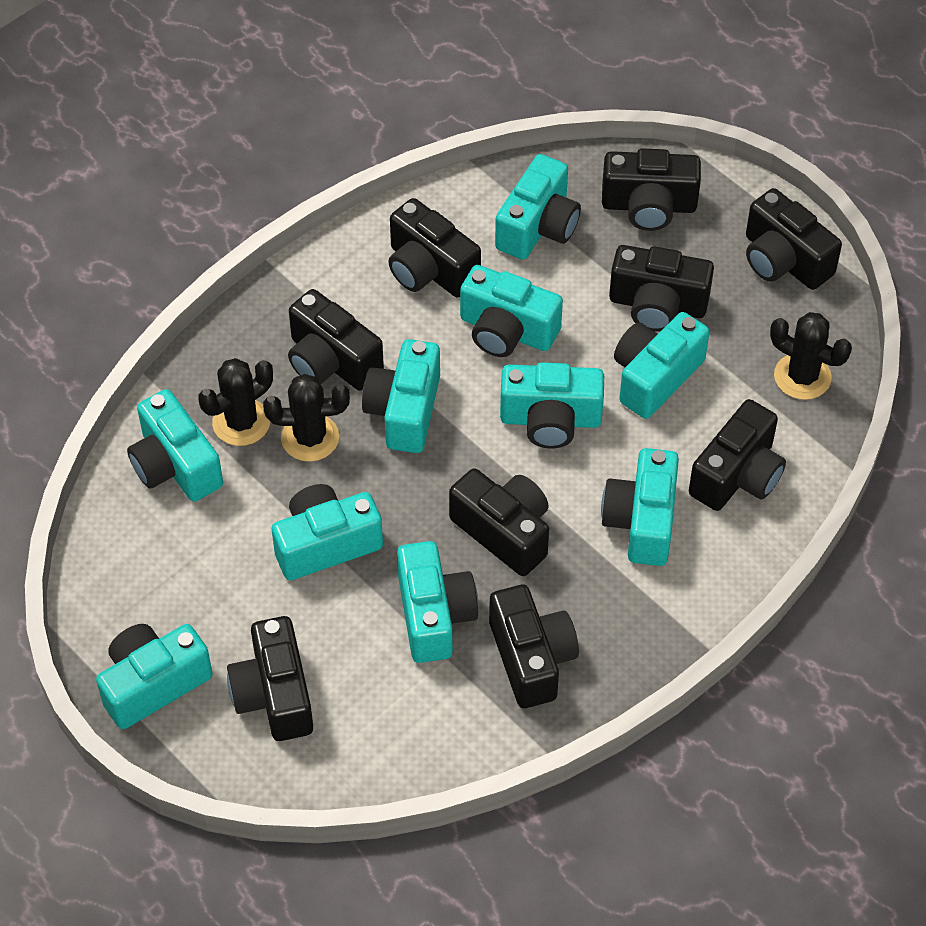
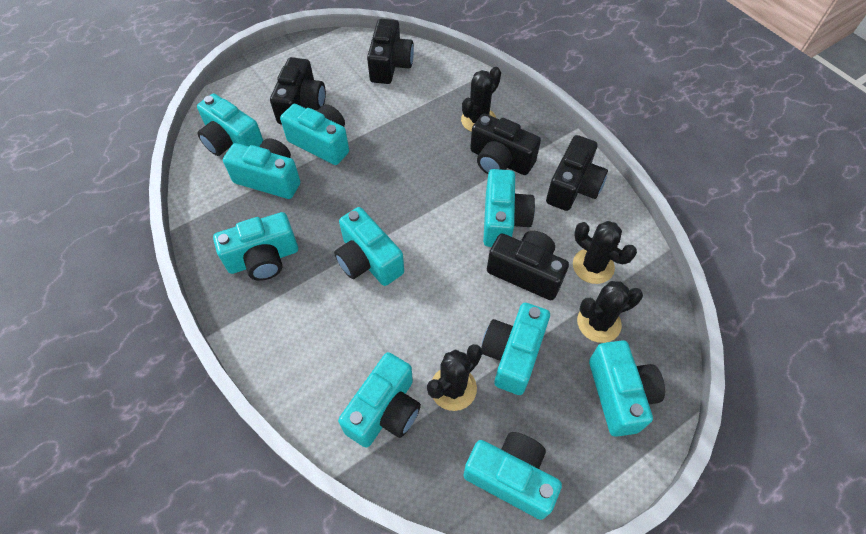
black cactus: [198,358,273,446] [263,374,350,462] [770,312,852,400] = 3 -> [427,344,482,411] [461,67,501,132] [573,221,637,284] [577,281,643,343] = 4
black camera: [227,616,313,741] [288,289,384,390] [388,198,481,297] [449,469,549,576] [489,585,579,708] [602,148,701,231] [609,245,714,332] [689,399,786,511] [746,188,842,290] = 9 -> [270,57,326,125] [367,19,414,84] [470,113,541,175] [487,231,569,300] [546,135,608,211] = 5

